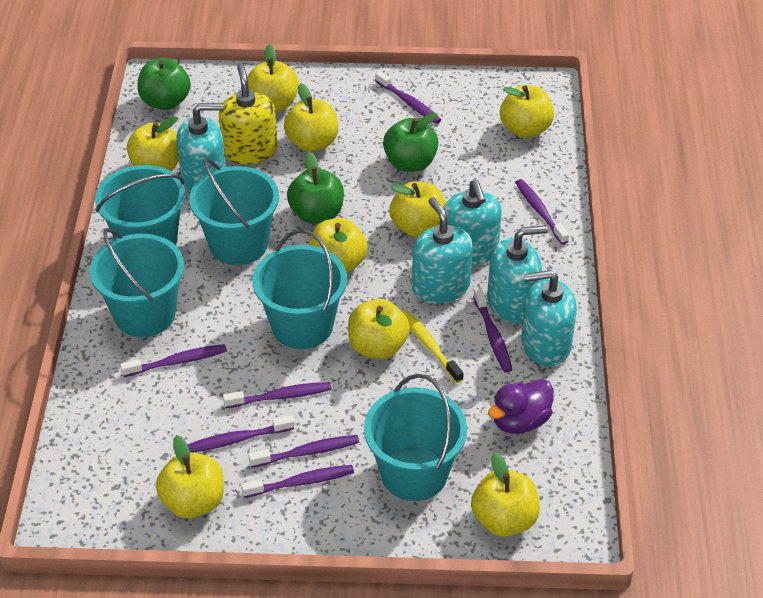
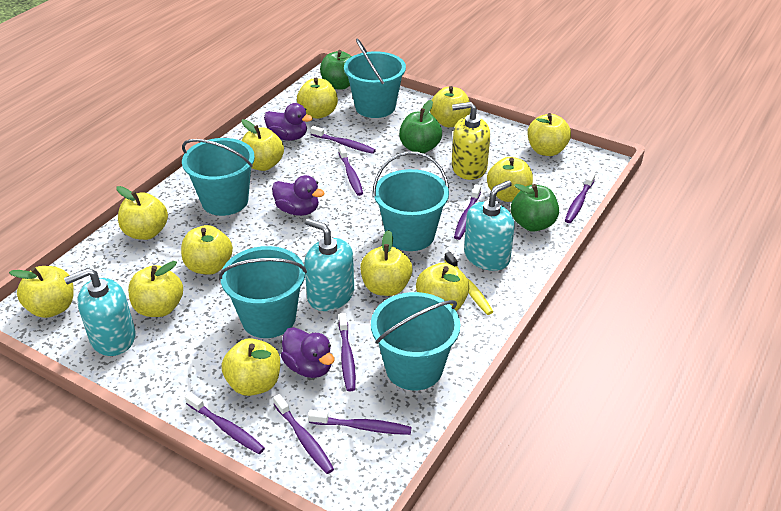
purple duck: [488,379,554,434] = 1 -> [264,103,313,141] [272,175,325,216] [281,327,335,378] = 3
turquoise soap dispenser: [176,103,226,192] [412,197,473,304] [443,180,502,267] [487,225,548,324] [521,270,577,366] = 5 -> [64,268,136,356] [304,218,354,311] [464,180,515,271] = 3
yellow apple: [127,116,179,171] [156,435,224,518] [247,44,299,112] [284,83,338,152] [309,218,368,273] [348,299,410,359] [389,181,445,237] [471,452,540,537] [500,85,554,138] = 9 -> [9,266,74,318] [117,186,168,240] [128,261,183,317] [181,225,233,275] [222,338,280,396] [241,119,284,171] [297,78,338,119] [360,230,413,296] [416,263,469,311] [430,86,471,127] [487,157,533,202] [527,113,571,156] = 12

